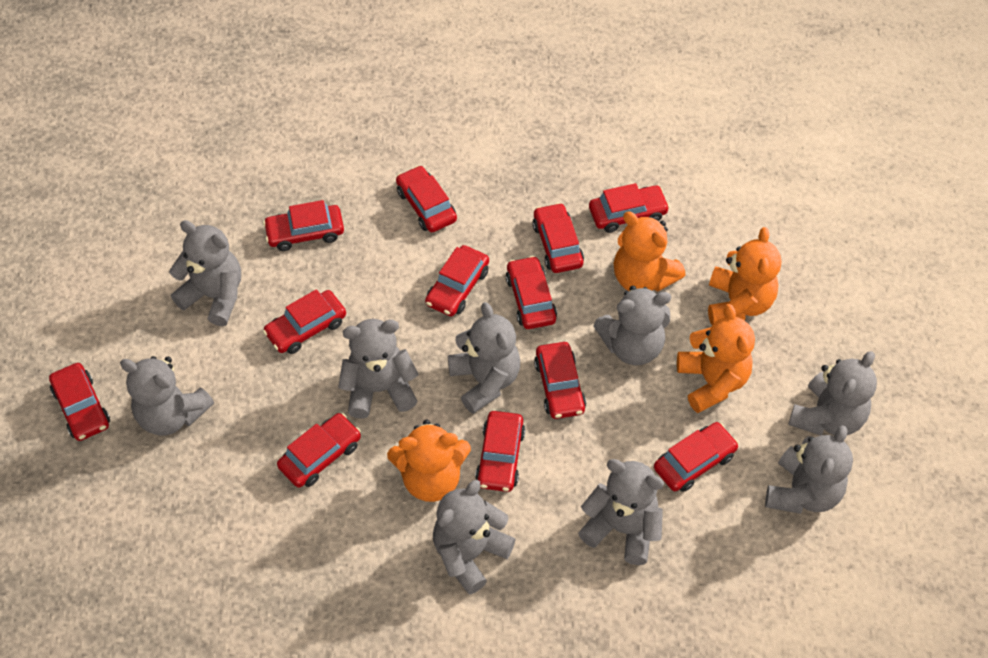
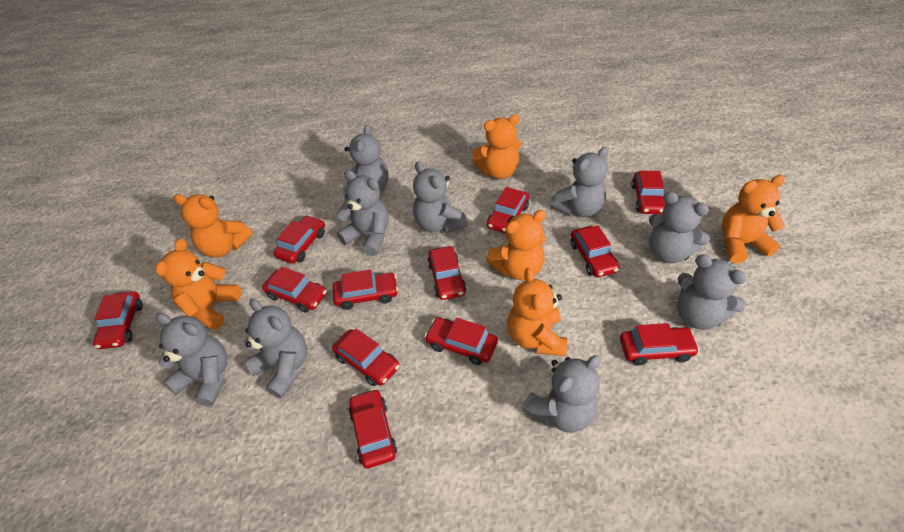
orange teddy bear: [387,419,471,502] [614,211,686,292] [677,304,755,413] [708,227,781,325] = 4 -> [156,238,241,330] [173,194,253,257] [472,114,521,179] [486,210,546,280] [507,268,567,356] [722,175,785,263] = 6

